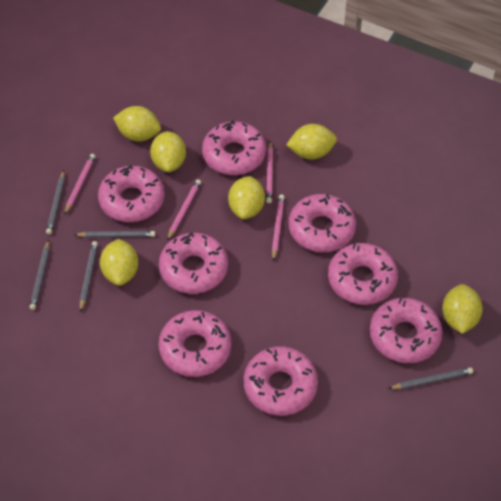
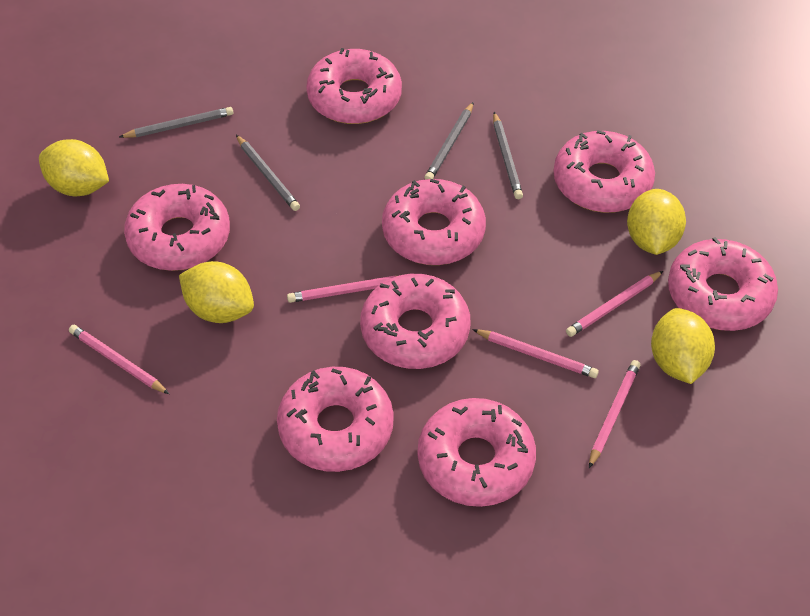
grey pencil: [29,240,49,310] [46,170,65,235] [74,231,155,238] [80,241,98,312] [388,367,473,389] = 5 -> [119,107,233,138] [236,135,300,211] [425,102,474,180] [493,112,523,199] = 4
pink pencil: [65,154,96,214] [167,179,201,241] [266,141,273,203] [272,195,285,261] = 4 -> [69,325,169,394] [287,276,396,303] [472,329,599,378] [566,271,663,337] [589,360,640,468] = 5
yellow lemon: [100,239,139,286] [113,106,161,142] [150,131,186,172] [228,176,265,219] [286,124,337,160] [442,284,483,334] = 6 -> [39,139,109,196] [179,261,254,323] [627,189,686,255] [651,308,715,384] = 4

